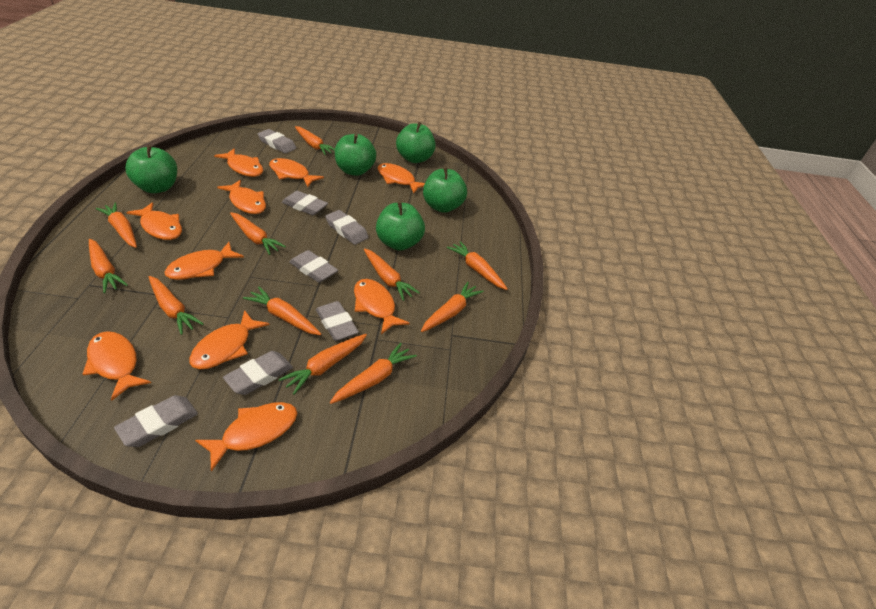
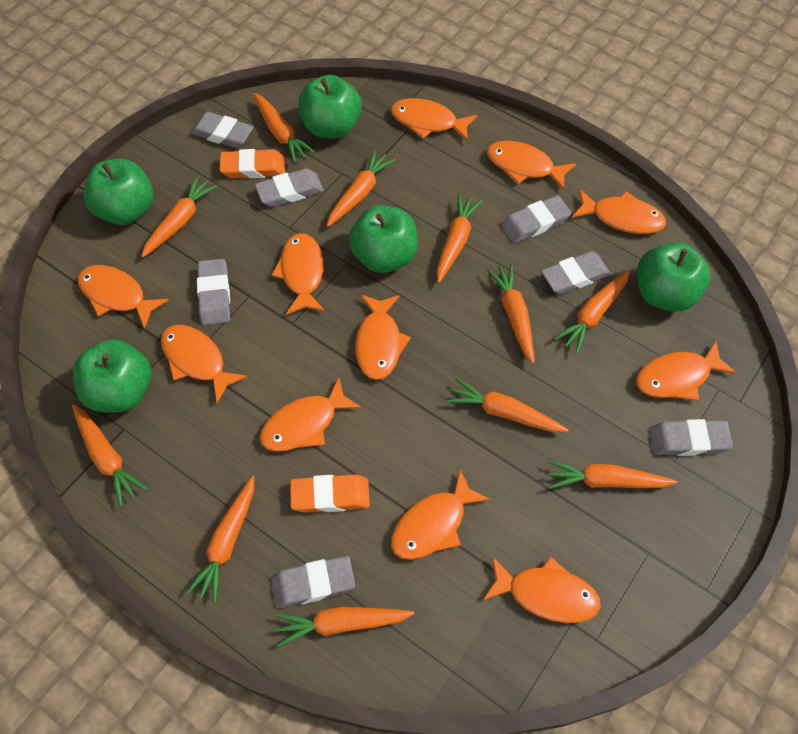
orange eraser: none = 0 -> [220,149,285,178] [290,475,370,513] = 2
orange fish: [82,331,151,401] [126,202,182,240] [164,242,244,280] [189,310,269,369] [195,402,297,472] [214,148,263,177] [217,180,266,214] [269,158,324,187] [354,279,410,334] [378,163,425,193] = 10 -> [78,265,169,329] [161,325,248,403] [260,377,362,452] [271,233,325,315] [355,295,411,380] [391,98,477,141] [391,469,491,560] [482,556,601,623] [487,141,576,190] [572,189,666,234] [636,341,737,401] = 11

